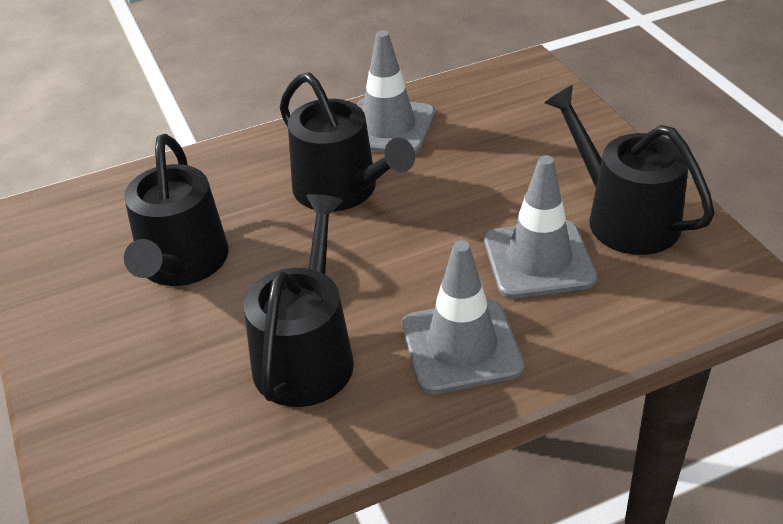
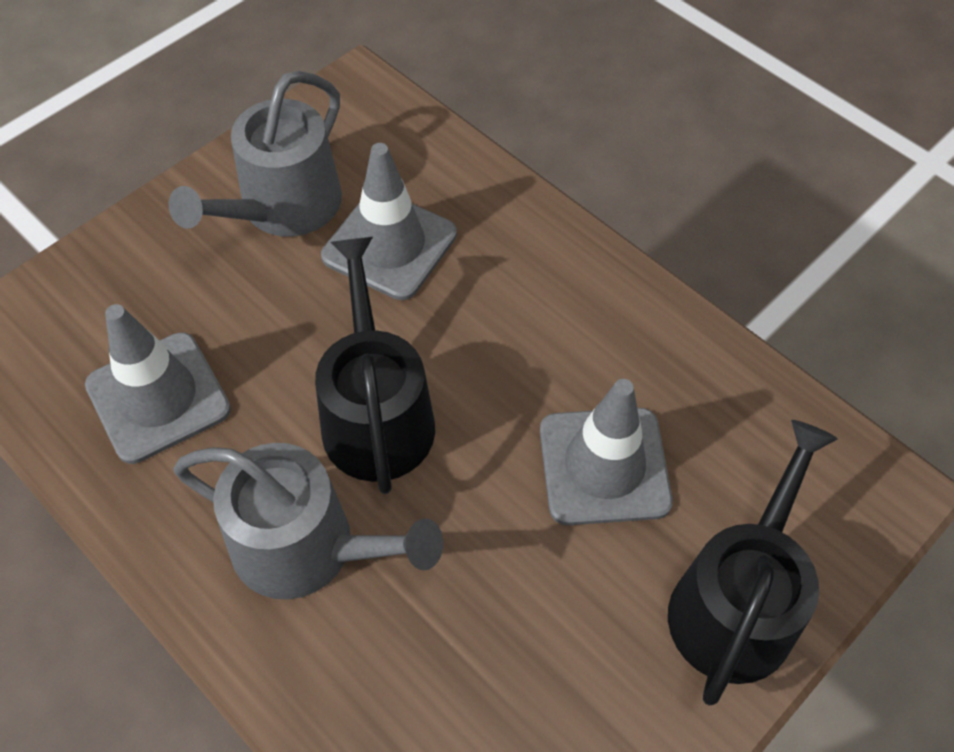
black watering can: [124,134,229,286] [244,194,354,407] [280,72,415,212] [544,85,715,255] = 4 -> [315,237,435,494] [668,420,838,706] = 2
grey watering can: none = 0 -> [168,71,342,236] [173,443,443,600] = 2

